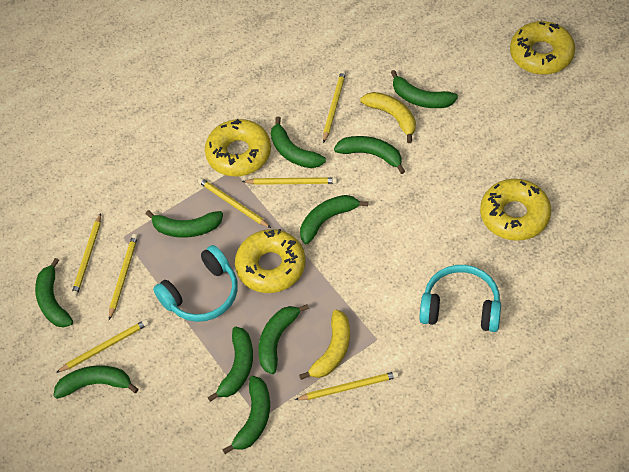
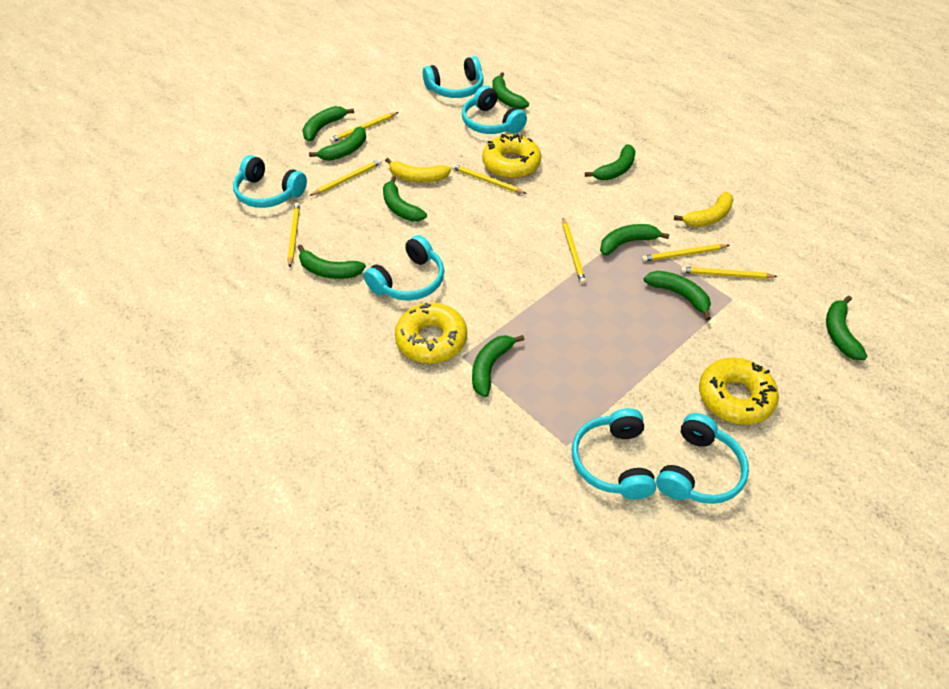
turquoise headphones: [153,245,238,322] [419,265,501,332] = 2 -> [233,155,307,208] [364,235,444,301] [423,56,484,98] [462,85,527,134] [572,408,656,500] [656,413,749,504] = 6
yellow donut: [205,119,271,176] [235,229,306,293] [480,179,551,241] [510,21,575,75] = 4 -> [395,303,467,363] [482,134,541,179] [699,357,779,425] = 3

